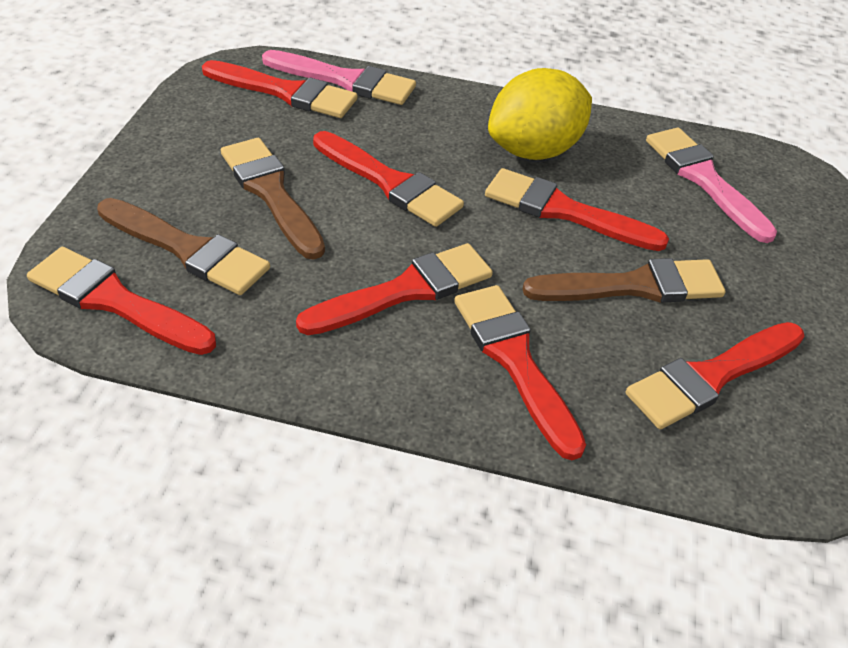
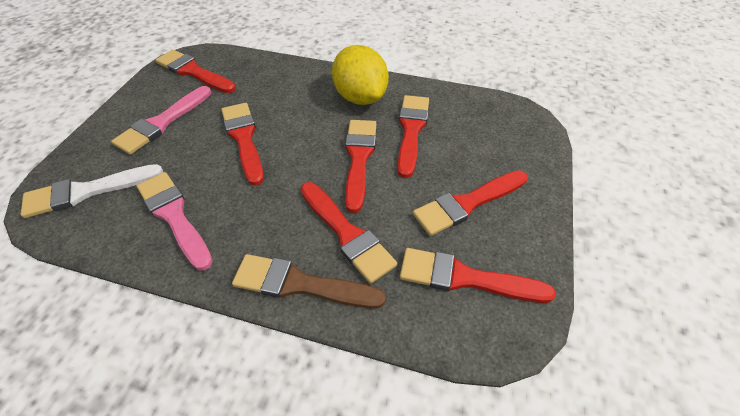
brown brush: [97,198,270,295] [221,138,325,259] [523,258,725,303] = 3 -> [232,254,386,309] = 1
white brush: none = 0 -> [21,164,163,218] = 1

